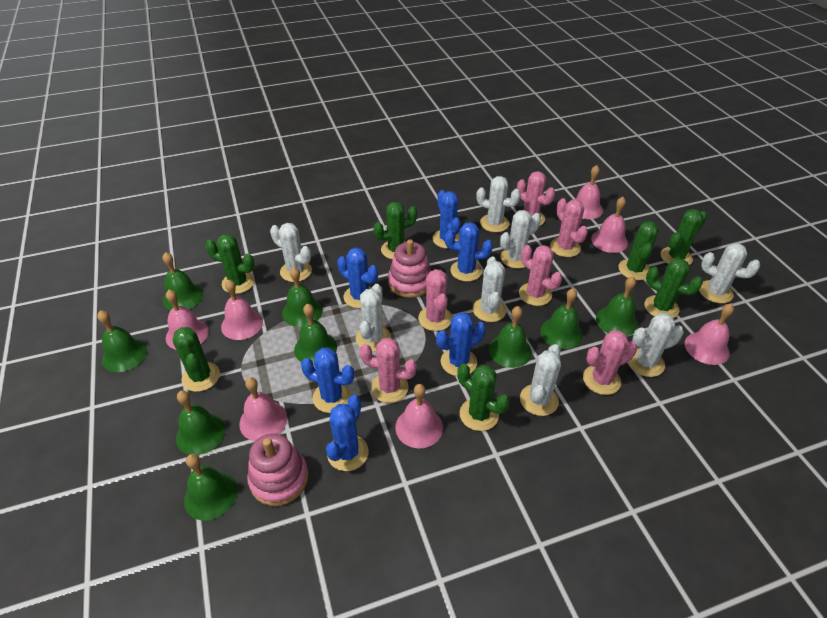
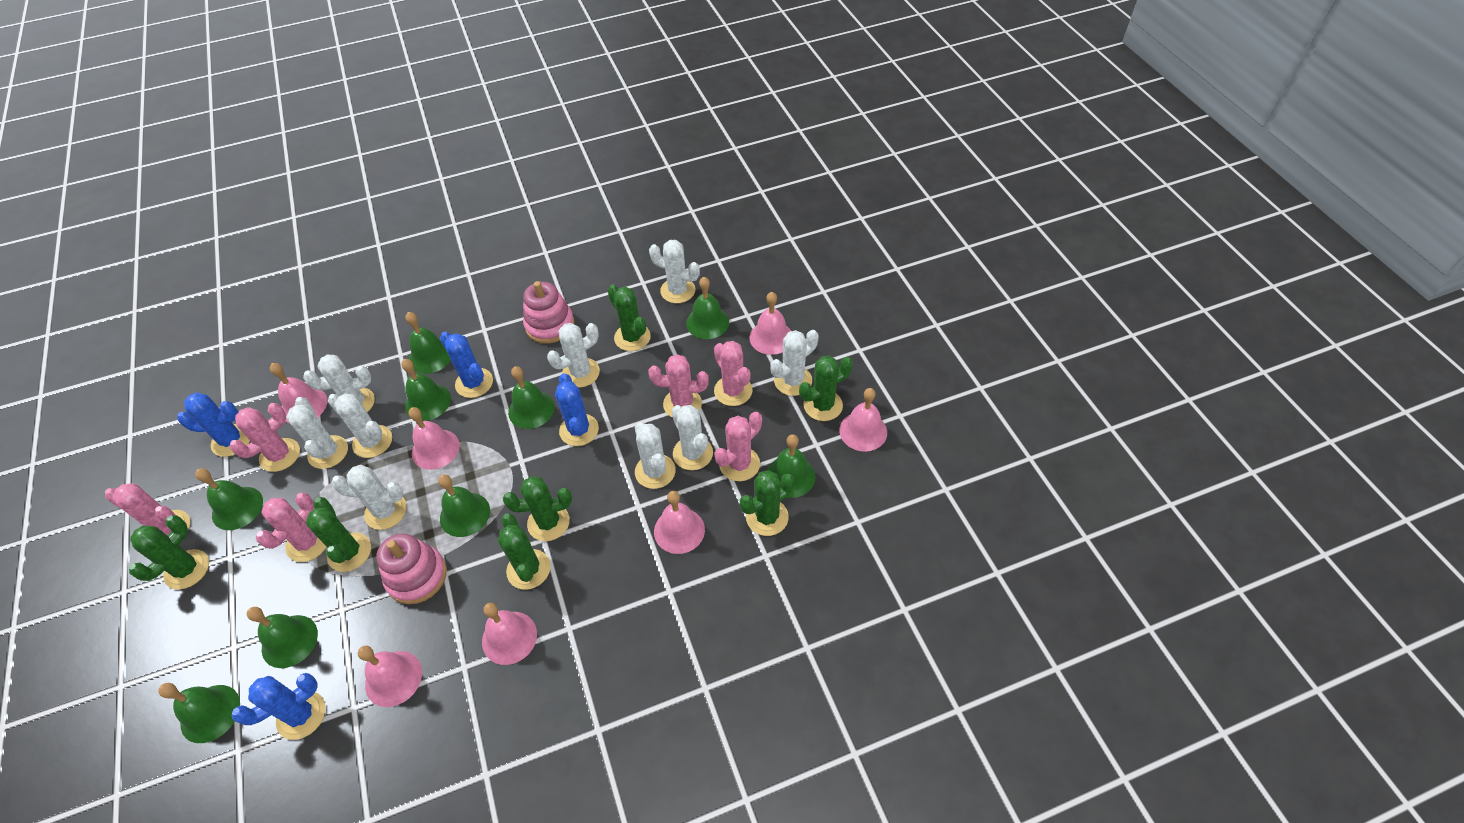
blue cactus: [301,348,355,413] [326,395,369,471] [337,247,378,308] [432,190,461,249] [436,312,486,376] [445,222,493,282] = 6 -> [177,393,250,457] [232,673,325,740] [440,332,493,398] [555,373,599,446] = 4
white cactus: [270,223,312,282] [356,284,391,351] [473,256,507,322] [476,176,521,232] [500,210,541,269] [520,344,561,416] [628,313,684,377] [699,243,760,303] = 8 -> [286,397,348,469] [304,354,375,412] [328,394,392,458] [331,465,407,530] [547,323,600,388] [635,422,676,489] [649,240,700,303] [672,405,713,470] [770,330,819,396] = 9

